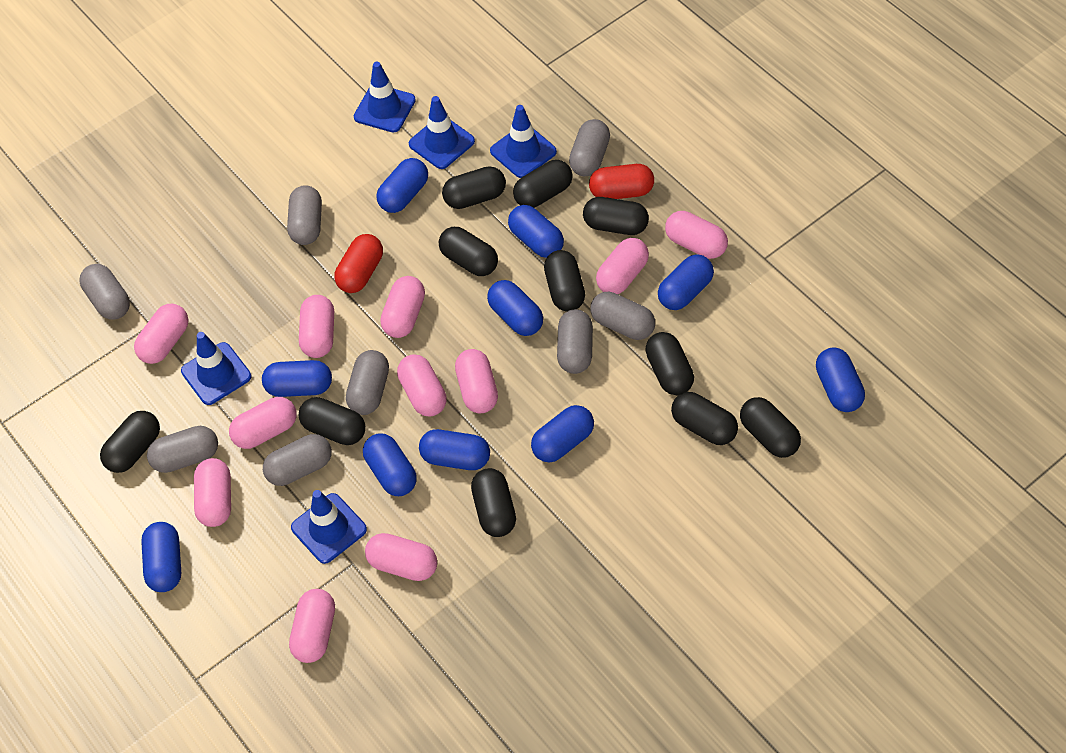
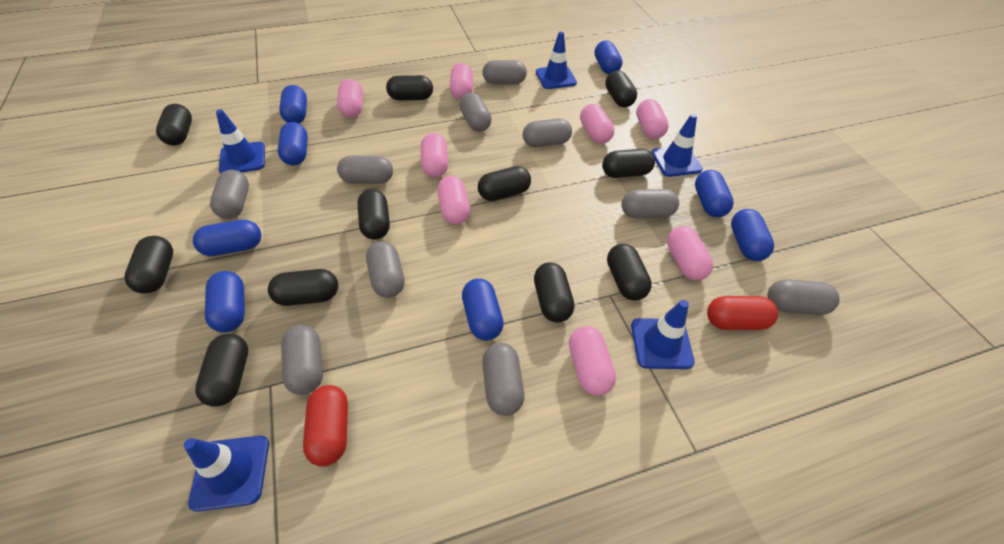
blue capsule: [141,522,181,592] [262,360,332,397] [363,434,417,496] [376,158,428,213] [419,429,490,470] [487,280,543,336] [508,205,564,258] [531,405,594,462] [658,255,714,310] [816,347,865,412] = 10 -> [193,220,261,256] [205,271,245,332] [278,122,308,165] [279,85,307,123] [462,278,504,341] [595,41,623,74] [695,170,734,217] [731,209,774,261] = 8
grey capsule: [80,264,130,320] [147,426,218,473] [263,434,332,486] [287,185,322,245] [346,350,389,415] [557,309,593,374] [569,119,610,176] [590,292,655,340] = 8 -> [210,170,249,219] [281,325,323,395] [337,156,393,184] [366,241,405,298] [459,93,492,132] [482,60,527,84] [482,343,524,416] [523,118,572,147] [621,189,679,218] [768,279,840,315] = 10
pink capsule: [134,304,189,364] [194,458,231,527] [229,397,297,449] [289,589,335,663] [299,295,334,358] [365,533,437,581] [380,276,425,338] [397,354,447,417] [455,349,498,413] [596,238,649,294] [665,211,728,259] = 11 -> [337,79,363,118] [421,133,448,177] [437,176,470,225] [450,63,473,100] [569,326,616,396] [580,104,614,144] [636,99,669,139] [667,226,713,281] = 8

